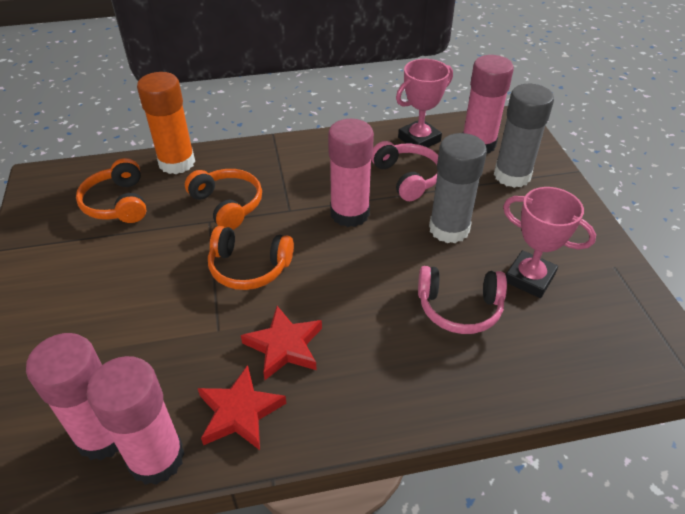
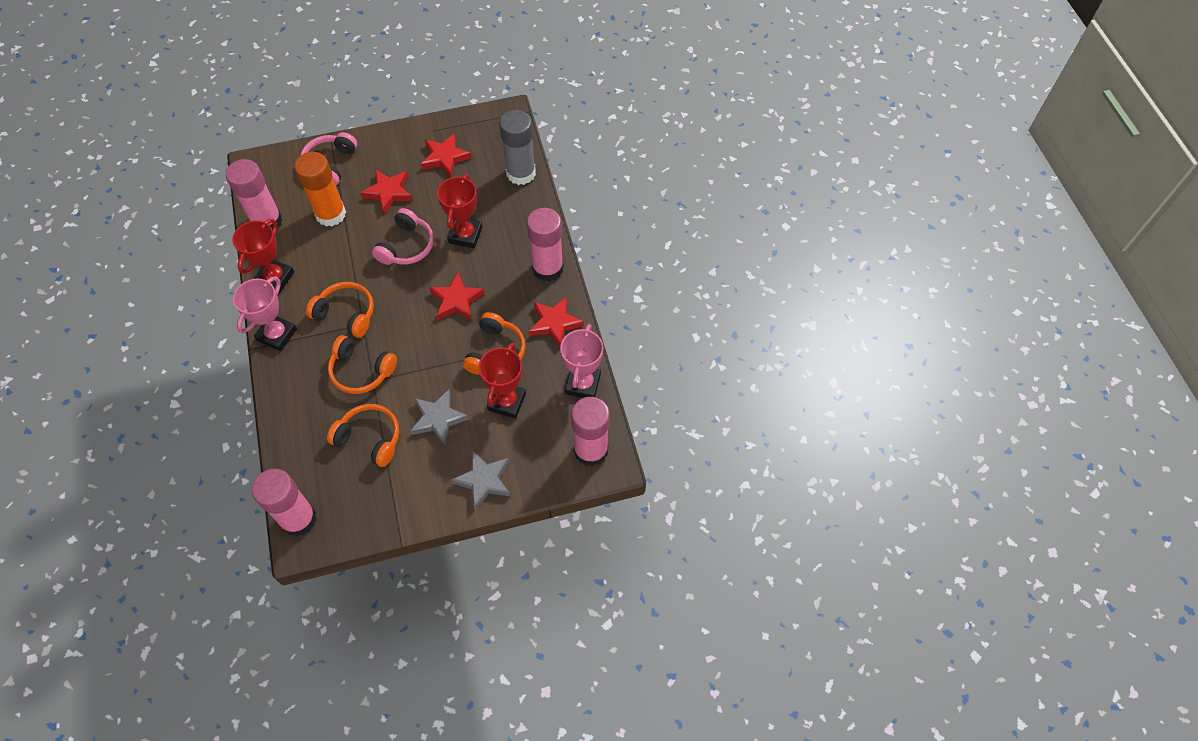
grey glue stick: [429,133,487,243] [494,84,554,188] = 2 -> [499,110,536,185] = 1
grey star: none = 0 -> [410,389,469,445] [451,450,510,510] = 2
orange headphones: [76,158,146,223] [185,169,262,230] [208,226,294,290] = 3 -> [306,282,374,338] [327,404,399,467] [328,335,397,394] [463,312,525,375] = 4
red star: [198,365,286,450] [241,306,322,380] = 2 -> [360,169,413,214] [421,133,471,177] [429,272,485,321] [529,296,584,347] = 4
red trophy: none = 0 -> [232,219,294,293] [437,174,482,248] [478,343,526,419] = 3

